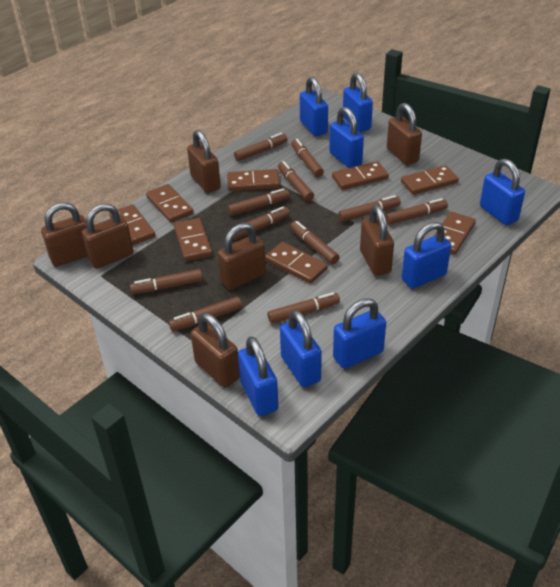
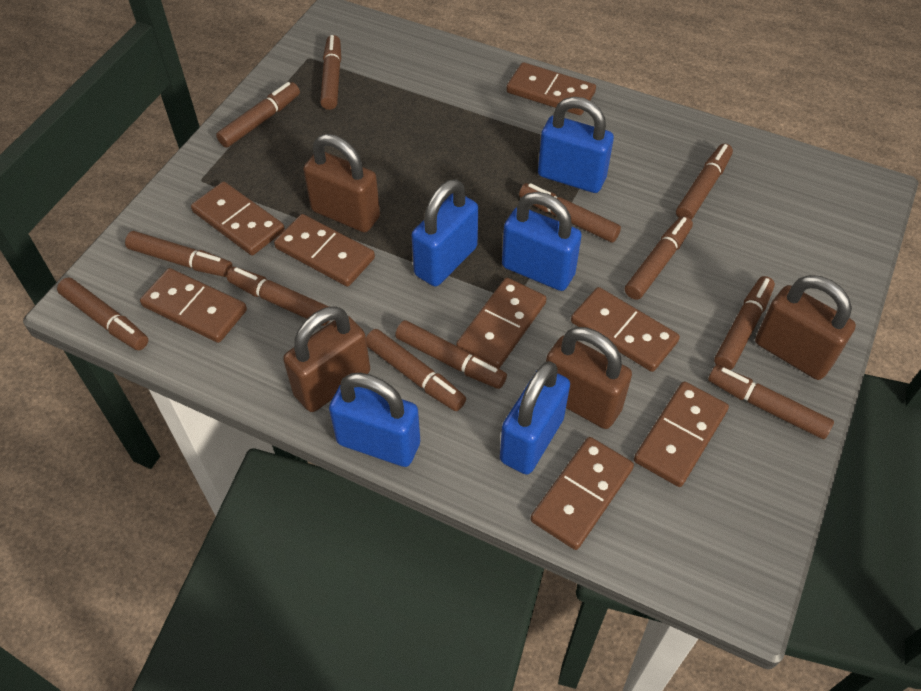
blue padlock: [238,336,278,416] [280,310,322,387] [300,77,328,136] [329,107,364,168] [333,298,386,369] [343,73,373,132] [402,222,451,289] [480,159,525,225] = 8 -> [329,373,420,467] [411,179,478,287] [500,361,570,475] [502,192,582,291] [538,97,614,193] = 5
brown marker: [130,269,203,294] [169,297,242,331] [228,188,290,216] [229,207,290,240] [234,133,287,161] [267,292,340,324] [278,161,314,201] [290,221,340,264] [291,139,324,177] [338,195,401,222] [385,198,448,225] = 11 -> [57,278,149,350] [125,231,233,277] [216,82,300,147] [227,267,330,326] [320,35,341,110] [366,329,466,411] [395,320,507,389] [519,183,621,243] [625,216,693,300] [676,144,733,220] [708,365,834,439] [714,276,775,370] = 12
brown padlock: [41,202,87,266] [82,203,134,269] [187,130,221,193] [191,313,240,388] [217,223,266,290] [360,205,394,276] [387,103,422,165] = 7 -> [283,306,370,412] [303,134,380,232] [546,327,632,429] [755,275,856,380] = 4

